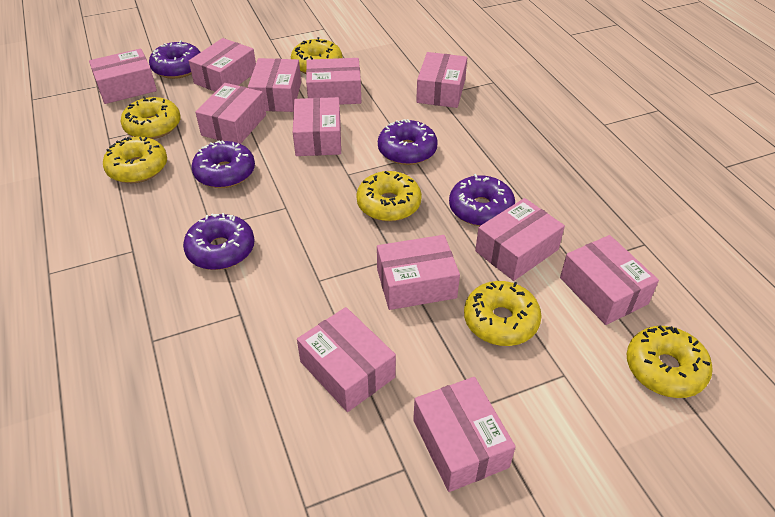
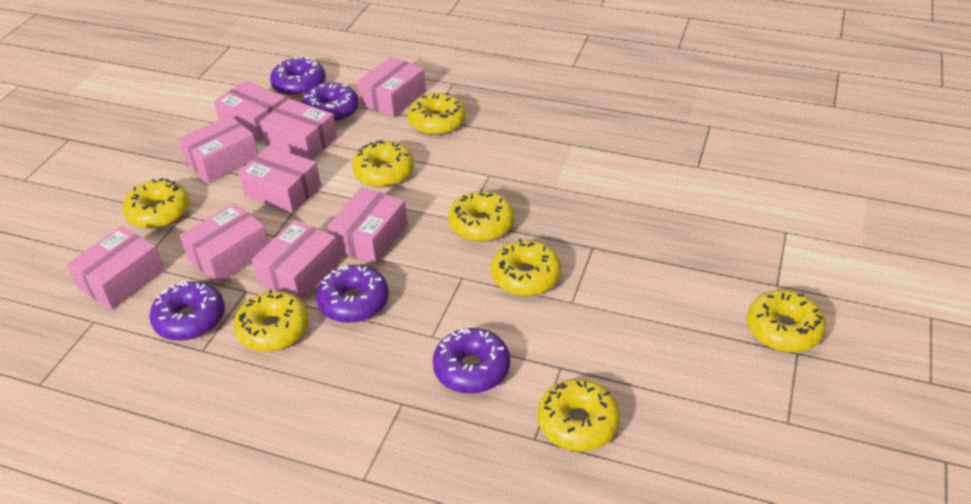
pink box: [89,49,157,104] [189,38,256,92] [195,83,266,144] [248,58,301,112] [293,97,341,156] [297,307,396,412] [306,58,361,105] [377,235,460,310] [413,377,516,492] [416,52,467,108] [475,198,565,281] [560,235,659,325] = 12 -> [67,227,164,309] [178,115,258,183] [180,203,269,284] [214,81,286,142] [238,146,321,214] [252,220,341,301] [260,99,337,160] [327,187,408,264] [357,57,426,118] = 9
yellow donut: [103,137,167,183] [121,96,181,139] [291,37,342,74] [356,171,422,222] [464,281,542,346] [627,326,713,398] = 6 -> [123,178,190,229] [234,289,309,352] [352,140,414,187] [408,93,466,135] [448,189,515,242] [491,238,561,296] [537,379,620,451] [747,290,826,352] = 8

